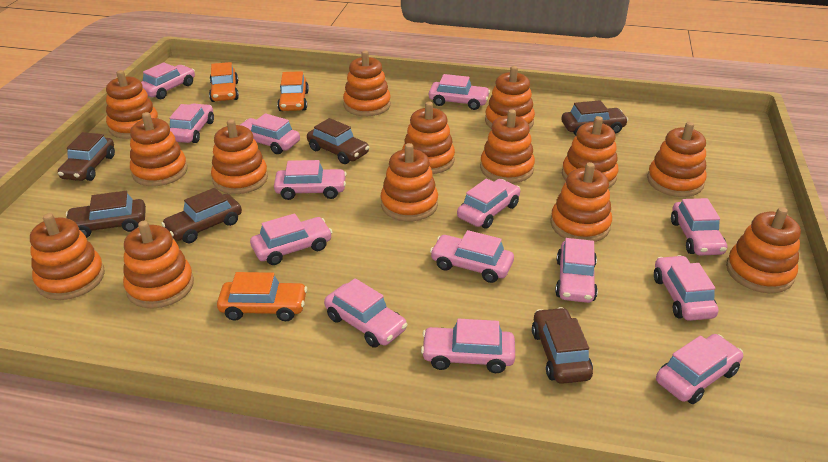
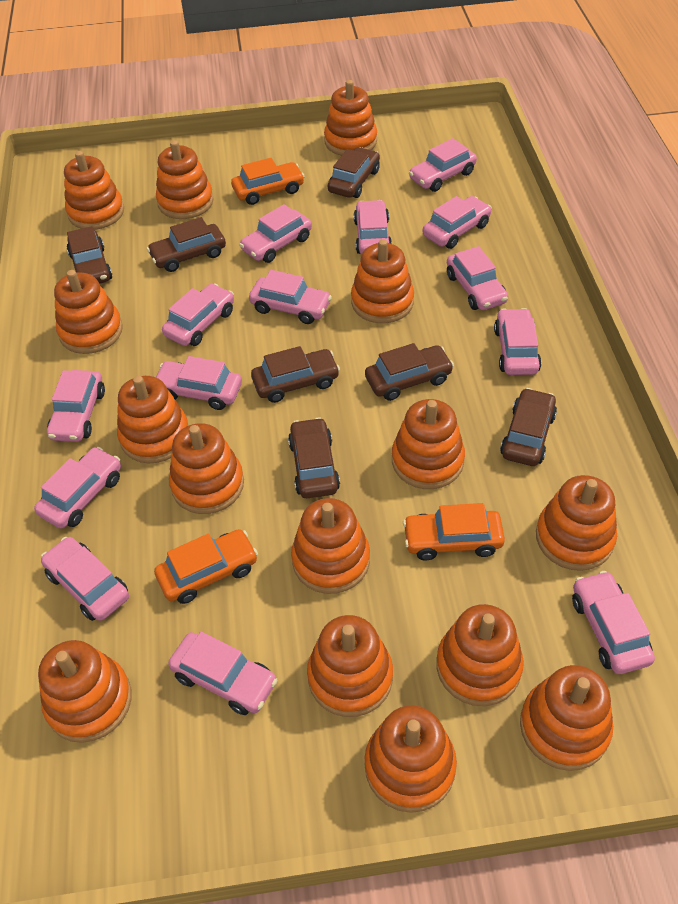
brown car: [58,132,115,181] [66,191,146,238] [161,188,242,243] [307,118,369,164] [532,307,593,384] [561,100,628,136] = 6 -> [67,226,112,284] [147,217,226,272] [251,346,340,403] [288,417,340,498] [328,147,380,198] [365,343,454,401] [500,388,557,466] = 7
orange stacking toy: [30,213,105,300] [106,70,159,139] [123,221,194,309] [130,112,187,186] [211,119,268,194] [343,50,391,116] [381,143,438,221] [402,102,455,174] [480,109,535,183] [485,66,535,129] [550,162,612,242] [562,116,618,188] [647,122,706,197] [726,207,801,293] = 14 -> [38,640,132,743] [54,270,123,354] [64,151,124,230] [117,376,189,463] [156,140,214,219] [169,423,244,514] [291,498,370,594] [307,615,393,717] [324,80,377,156] [351,239,414,323] [365,705,457,813] [392,399,465,489] [436,604,524,706] [520,665,613,771] [536,475,617,571] = 15

